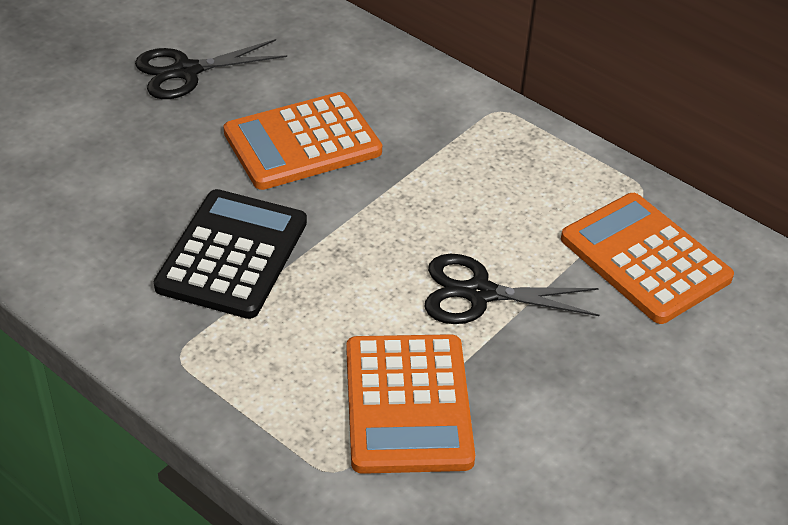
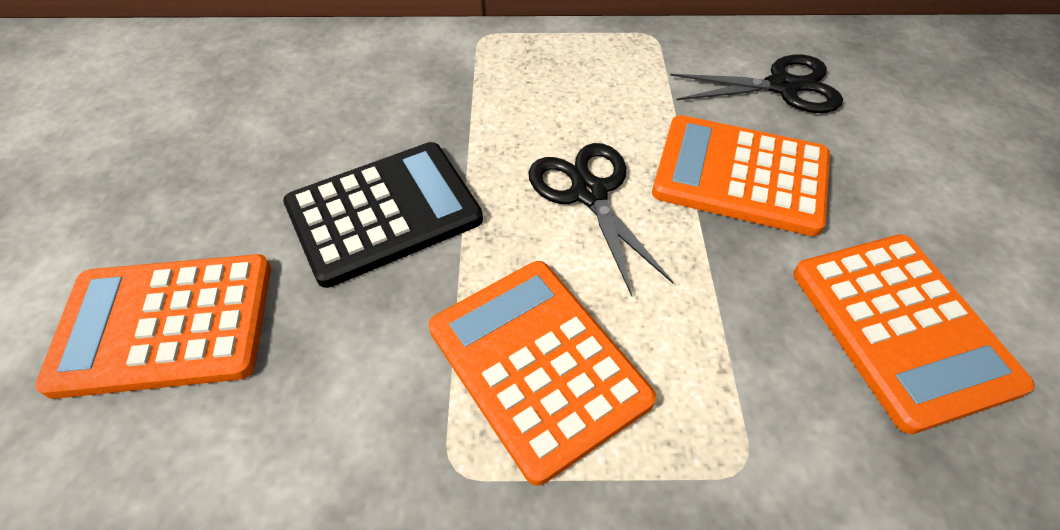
orange calculator: [223,92,382,190] [346,334,475,474] [561,193,734,324] = 3 -> [35,254,271,399] [429,261,656,485] [652,115,830,236] [793,234,1035,434] = 4

